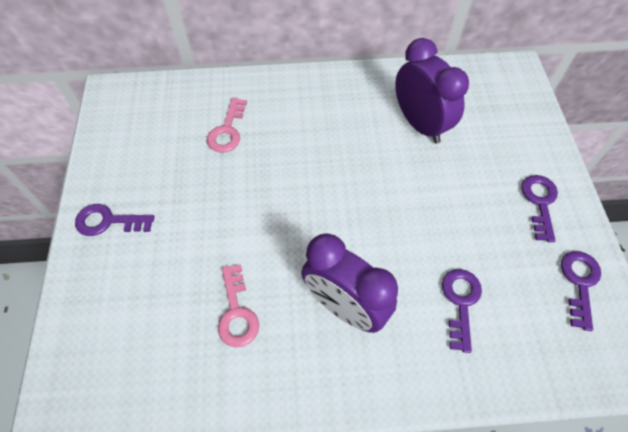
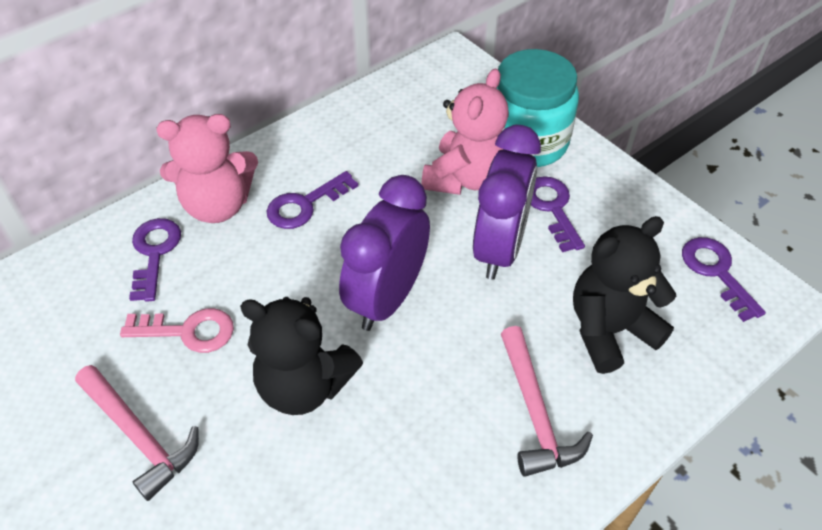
black teddy bear: none = 0 -> [240,297,363,415] [573,216,676,374] = 2
pink hammer: none = 0 -> [75,365,199,501] [501,326,593,477] = 2
pink key: [207,98,247,152] [218,265,259,347] = 2 -> [120,308,234,353] = 1
pink teddy bear: none = 0 -> [157,114,258,223] [421,68,509,195] = 2
turquoise jar: none = 0 -> [497,49,579,167] = 1

